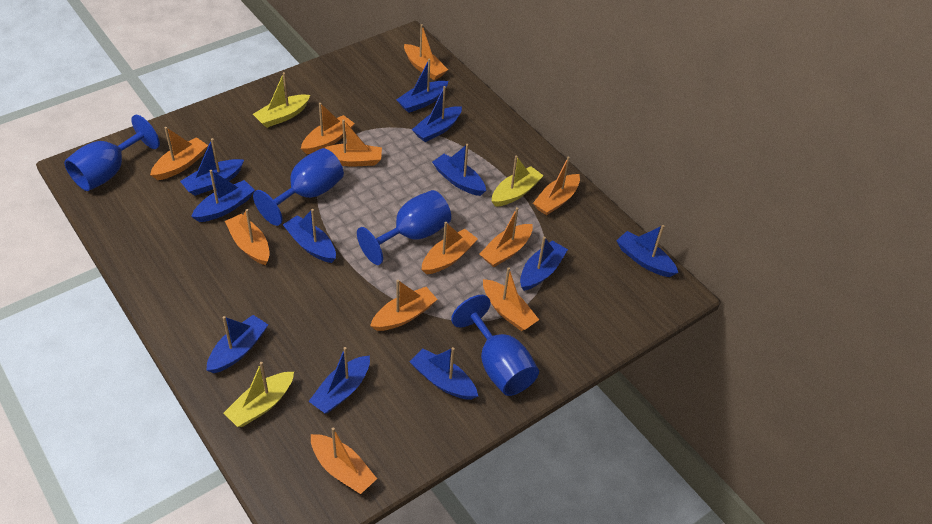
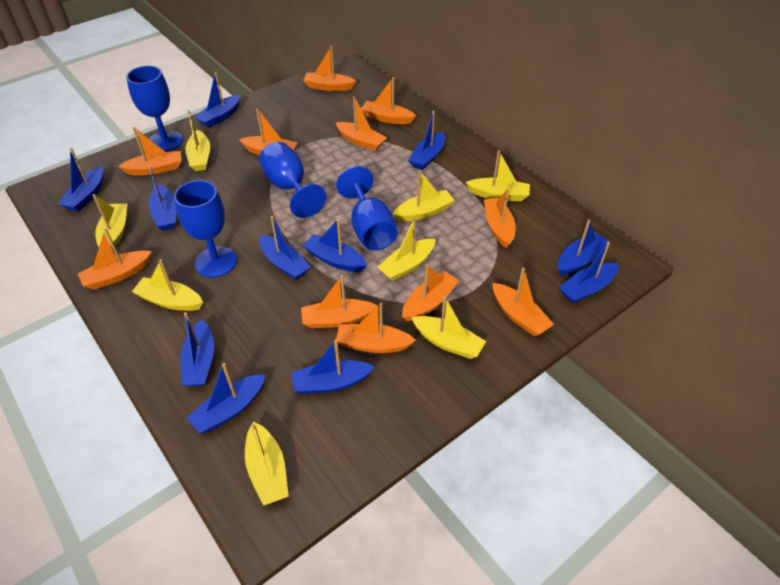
yellow boat: [224,362,294,427] [253,72,310,128] [492,156,544,207] = 3 -> [93,194,127,250] [132,259,203,311] [185,110,210,171] [245,421,289,506] [377,218,435,281] [393,170,455,222] [411,296,486,359] [466,150,530,201] = 8

